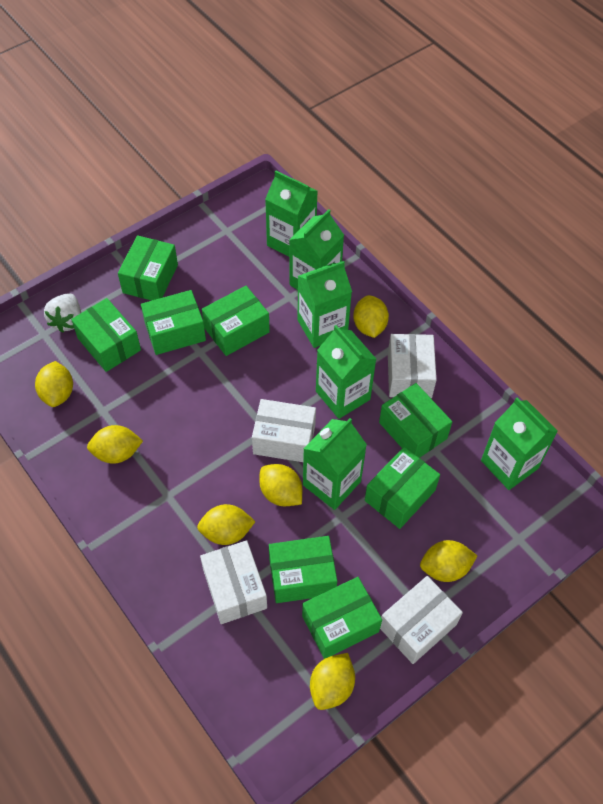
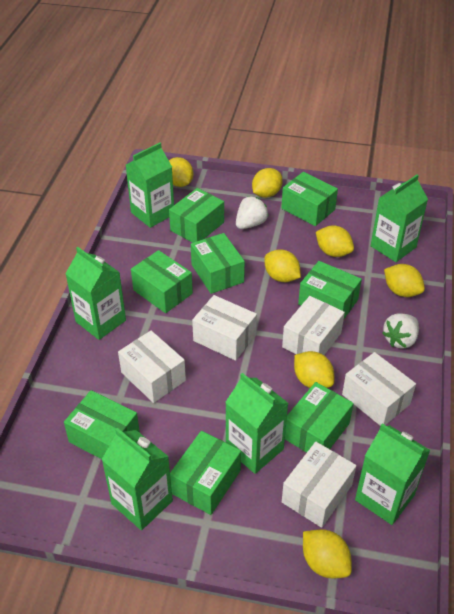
white box: [200,540,267,624] [252,399,316,462] [380,576,463,664] [388,334,437,398] = 4 -> [118,330,186,403] [192,295,257,361] [282,296,345,355] [282,442,356,528] [342,352,416,426] = 5
white strawberry: [44,293,81,333] = 1 -> [236,196,268,229] [382,313,419,349] = 2

